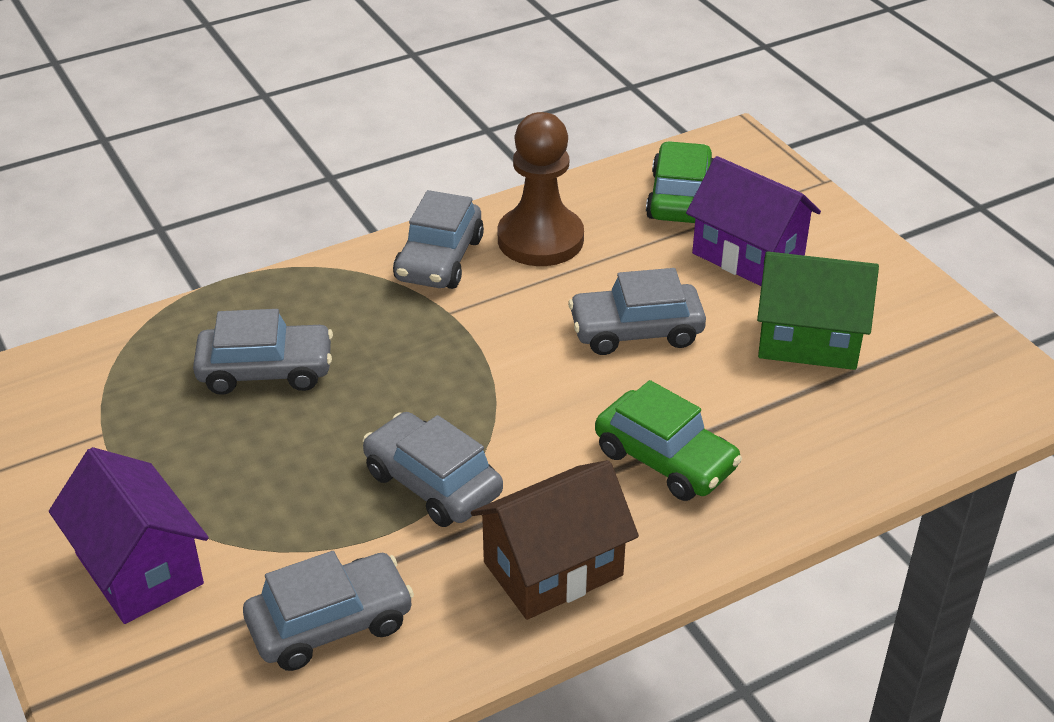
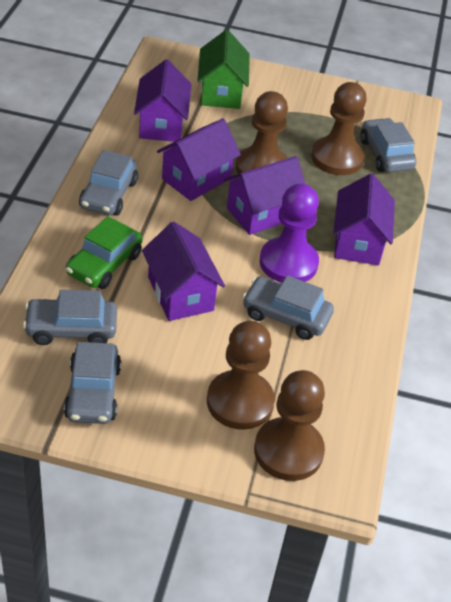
brown house: [471,460,639,620] = 1 -> none = 0
brown pawn: [497,112,584,266] = 1 -> [207,321,275,430] [236,91,288,174] [254,370,325,481] [311,82,367,175] = 4
green car: [595,380,742,501] [646,141,713,223] = 2 -> [66,216,143,289] = 1
purple house: [49,447,209,624] [686,156,821,286] = 2 -> [134,59,192,142] [142,222,225,321] [157,118,241,201] [224,156,305,235] [333,174,395,265] = 5
purple pawn: none = 0 -> [260,184,319,283] = 1

